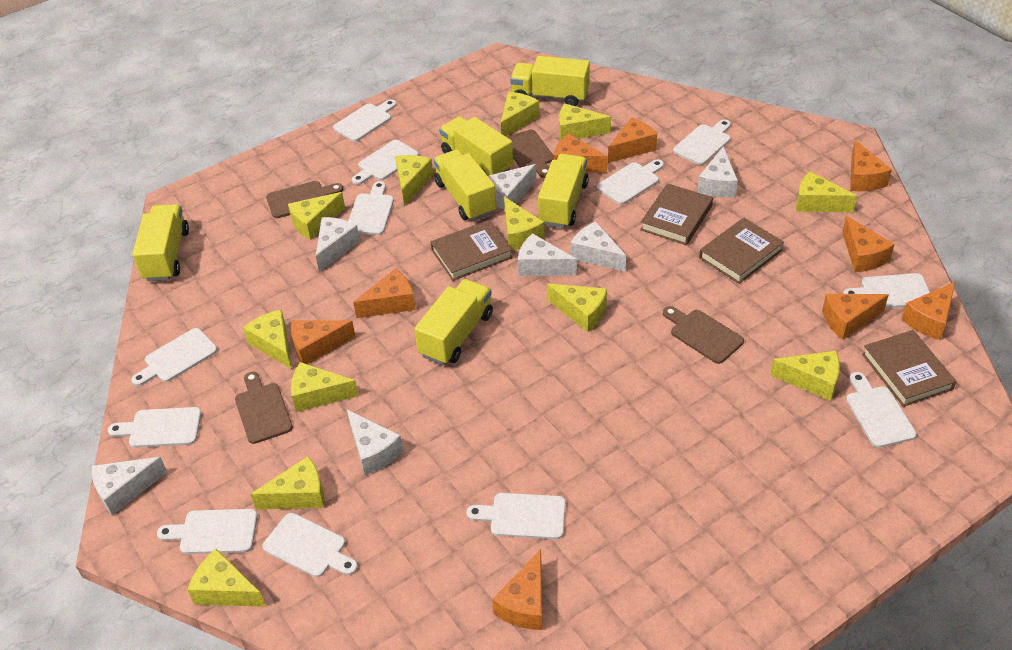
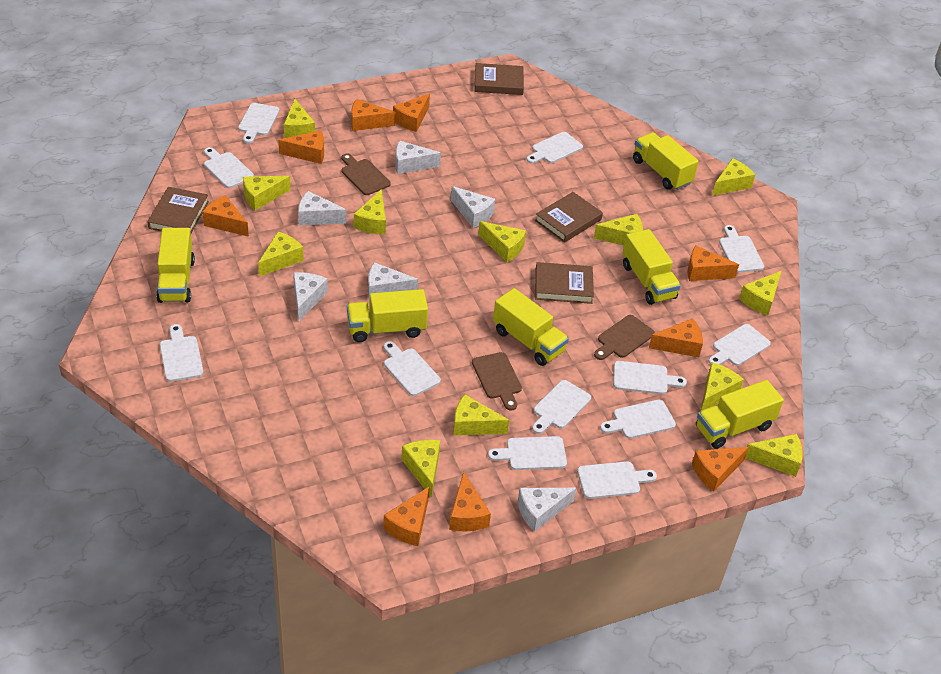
brown cutting board: [235,372,293,444] [266,181,343,218] [507,130,554,178] [663,306,744,364] = 4 -> [342,154,391,195] [472,352,522,410] [594,315,655,360] = 3
white cheese: [92,457,167,515] [316,217,360,272] [347,410,403,475] [488,164,536,210] [518,233,577,276] [570,221,626,272] [697,146,738,197] = 7 -> [293,272,328,322] [298,191,346,226] [368,262,418,300] [395,141,441,174] [451,186,495,228] [518,488,576,532] = 6

